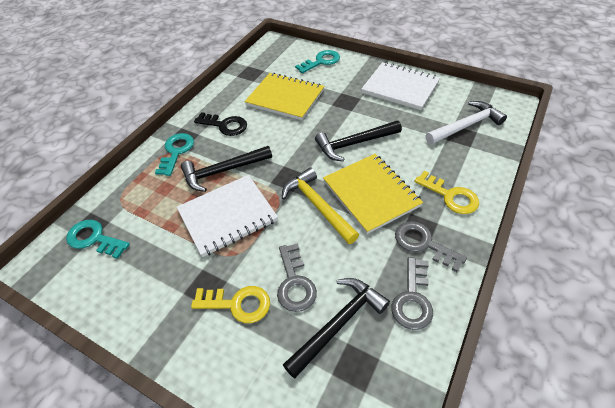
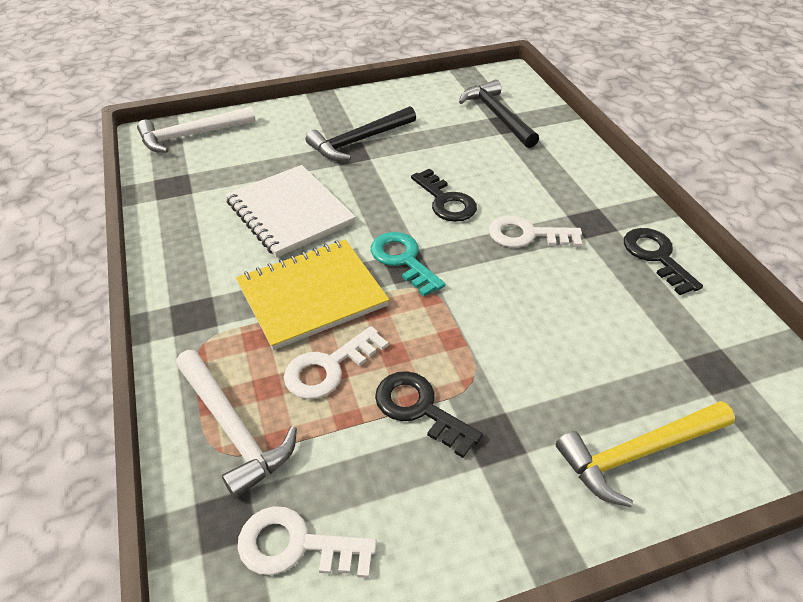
black hammer: [181,146,272,192] [283,278,390,379] [315,121,402,162] = 3 -> [306,106,416,161] [459,80,539,148] = 2
black key: [194,112,247,136] = 1 -> [375,371,483,458] [411,168,477,222] [624,228,703,295] = 3
grey key: [277,243,317,312] [391,257,433,330] [395,221,467,272] = 3 -> none = 0
turquoise key: [66,220,130,259] [155,133,194,176] [295,50,340,73] = 3 -> [371,232,446,297] = 1
white hammer: [426,101,507,144] = 1 -> [137,106,256,153] [176,350,297,499] = 2
white key: none = 0 -> [238,506,377,578] [284,326,388,399] [489,215,582,248] = 3
white notebook: [177,175,278,257] [361,62,440,110] = 2 -> [225,165,356,258] = 1
yellow key: [191,286,270,323] [415,171,479,214] = 2 -> none = 0
yellow notebook: [245,73,324,120] [323,154,423,234] = 2 -> [236,240,389,350] = 1

